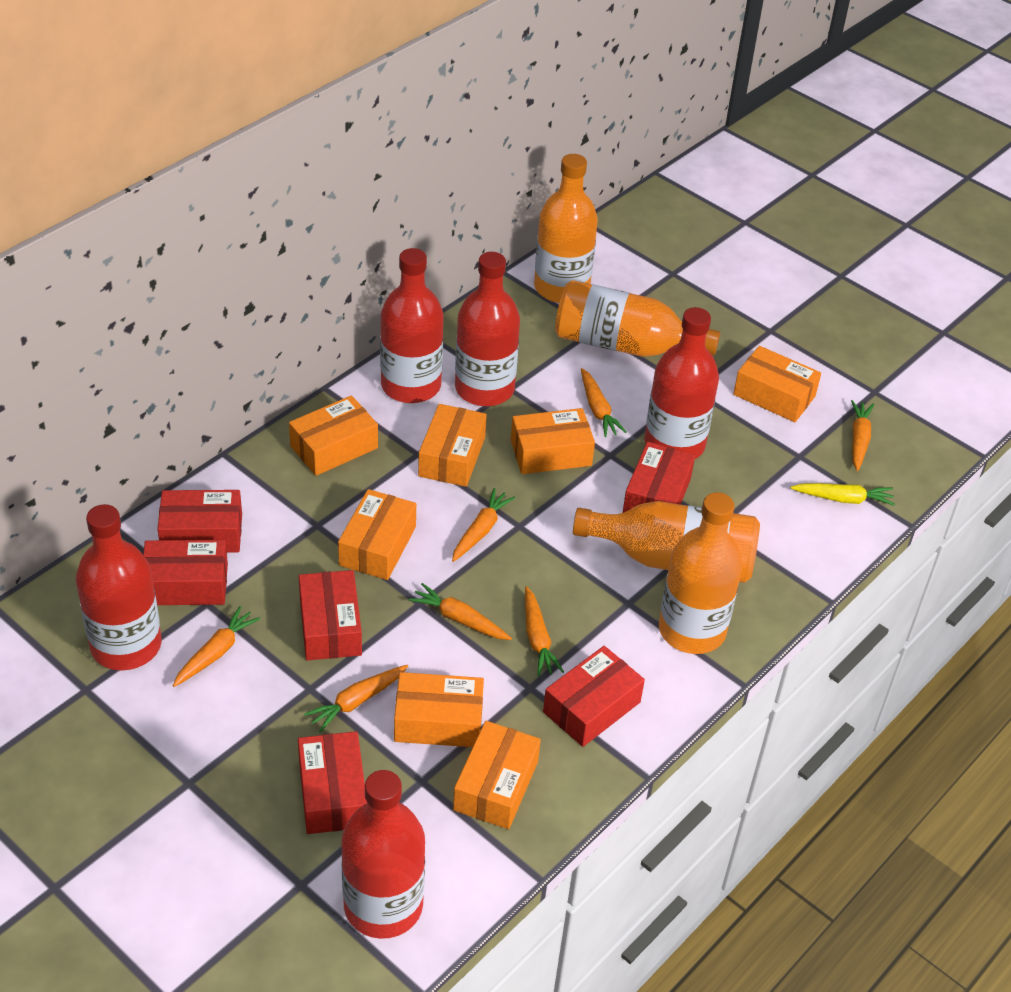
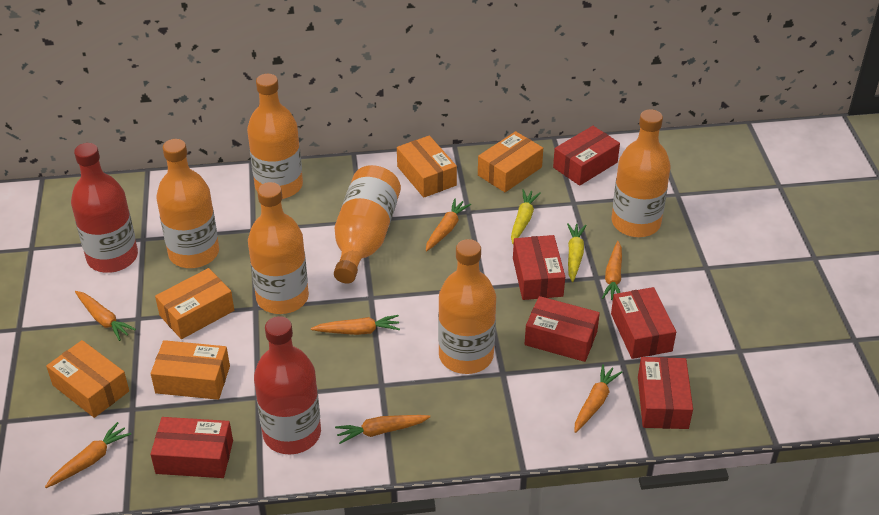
orange bottle: [534,154,598,303] [555,280,720,357] [573,501,760,583] [659,492,742,654] = 4 -> [156,139,219,268] [247,74,303,199] [248,182,309,314] [334,165,401,284] [438,239,496,374] [612,109,671,237] = 6
orange box: [289,395,378,476] [338,489,416,580] [394,672,484,747] [418,404,487,487] [453,721,541,829] [511,408,595,474] [733,346,821,422] = 7 -> [46,340,129,418] [151,340,230,400] [155,268,234,339] [397,136,457,198] [478,131,543,192] = 5
red bottle: [76,504,162,671] [341,770,425,939] [380,248,444,403] [455,252,520,406] [645,307,719,459] = 5 -> [71,143,138,273] [254,316,321,454] = 2
yellow carrot: [790,483,895,506] = 1 -> [511,189,541,244] [567,223,586,282] = 2

